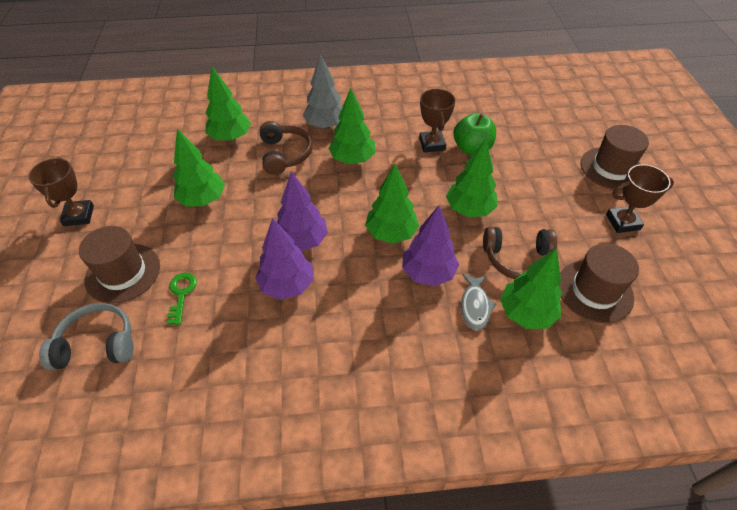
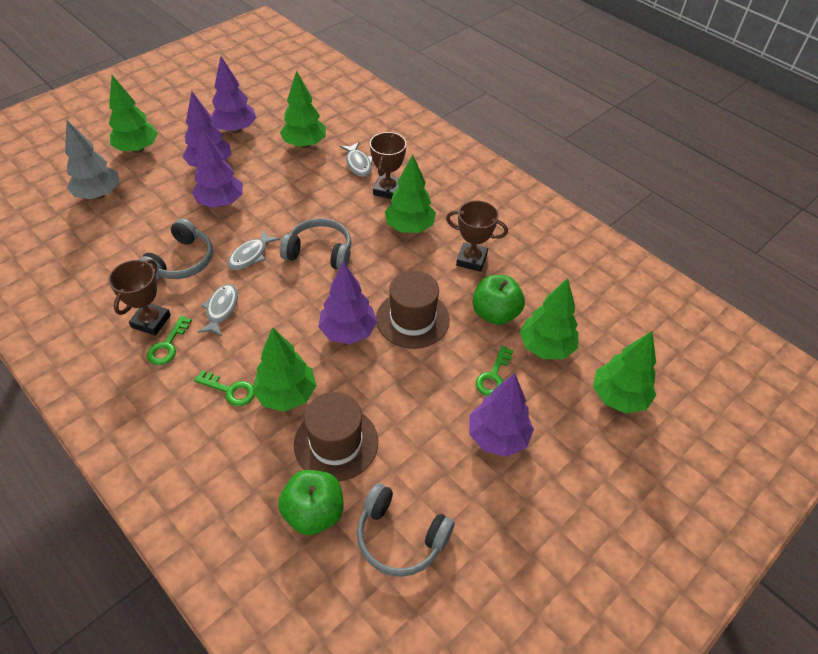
brown hat: [79,226,160,304] [559,243,639,323] [581,125,649,190] = 3 -> [294,392,378,481] [376,271,450,349] = 2
brown headphones: [260,121,312,175] [483,227,557,279] = 2 -> none = 0
green apple: [454,113,496,155] = 1 -> [278,470,344,535] [473,275,525,325] = 2
green key: [167,273,197,325] = 1 -> [147,316,192,365] [194,370,255,406] [476,346,513,396] = 3
grey fish: [461,274,497,330] = 1 -> [198,284,238,337] [227,229,280,270] [340,142,373,177] = 3
grey headphones: [39,303,134,370] = 1 -> [139,218,213,279] [280,218,351,269] [357,483,455,577] = 3
purple tree: [255,218,313,300] [277,171,328,251] [402,205,459,286] = 3 -> [182,92,232,167] [192,128,243,208] [211,56,257,133] [318,261,377,344] [469,373,534,457] = 5

